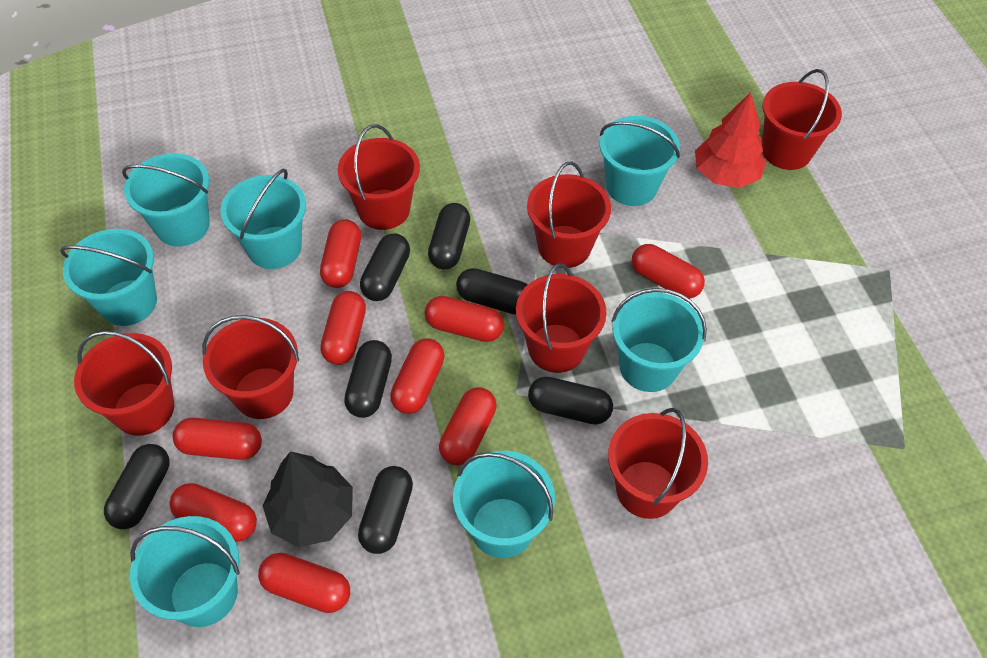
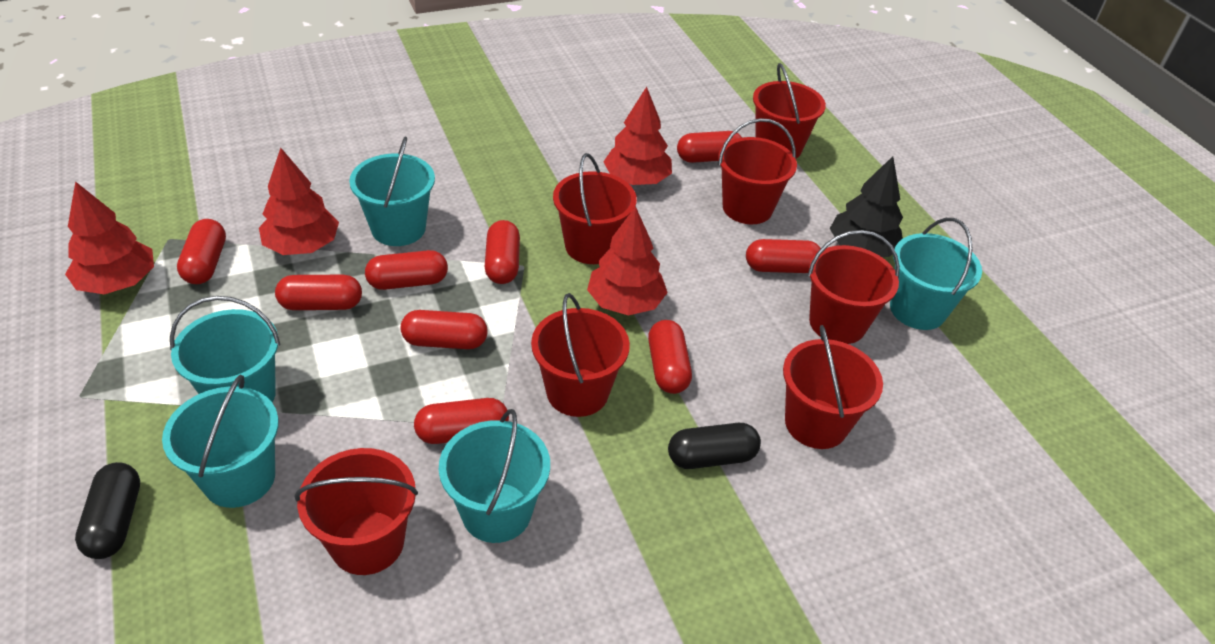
black capsule: [104,444,170,529] [344,340,392,418] [358,466,413,554] [360,233,410,301] [428,203,470,270] [456,268,527,314] [528,377,613,425] = 7 -> [75,462,140,559] [668,423,761,469] = 2
red tree: [695,92,766,188] = 1 -> [65,181,154,294] [259,148,339,255] [587,206,668,315] [603,87,672,185] = 4
turquoise bucket: [60,229,157,326] [122,153,210,247] [130,516,240,627] [220,169,306,269] [453,451,555,558] [599,116,680,206] [611,288,707,392] = 7 -> [162,375,279,508] [170,296,280,402] [349,137,435,246] [439,409,550,543] [890,218,982,330] = 5

